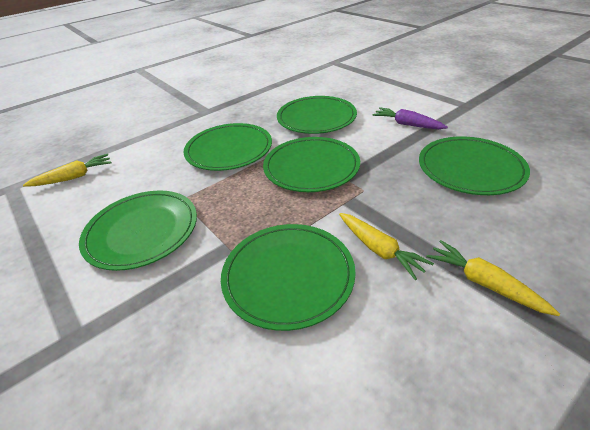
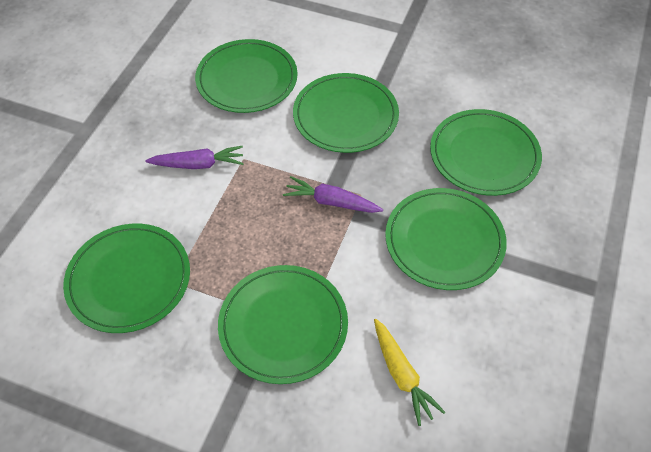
purple carrot: [372,107,448,129] = 1 -> [145,146,244,169] [283,176,383,213] = 2
yellow carrot: [23,154,112,187] [339,213,434,280] [426,240,560,316] = 3 -> [374,319,445,426] = 1

